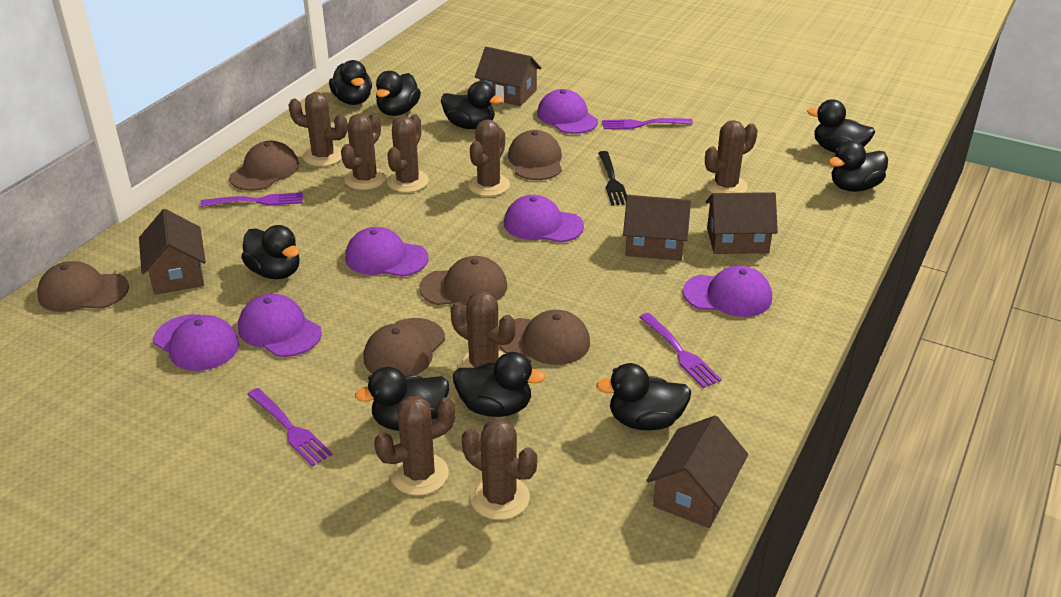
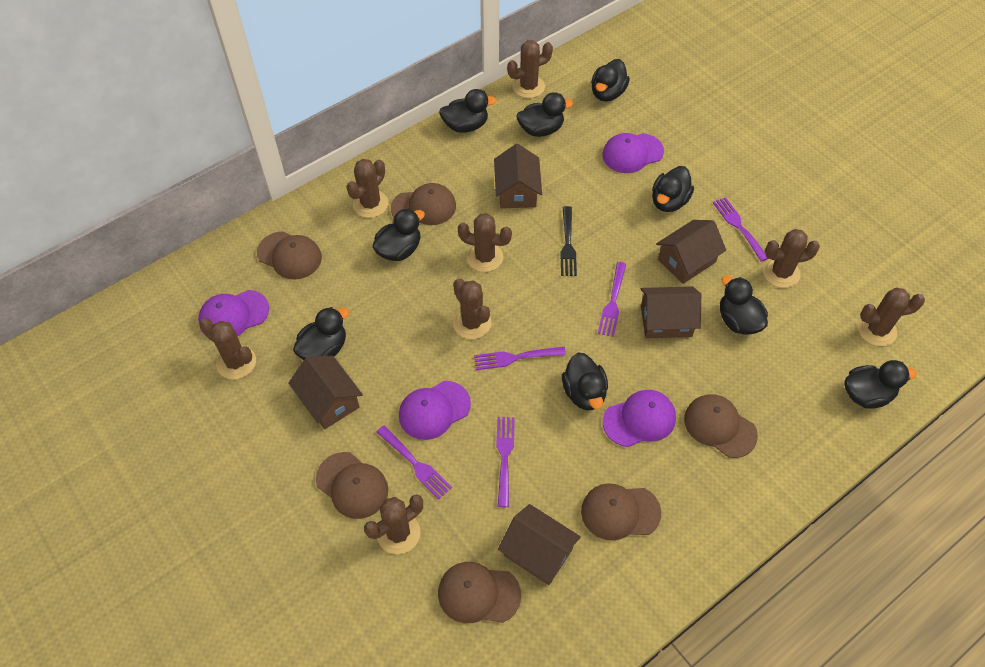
purple cap: [154,314,239,371] [238,294,322,357] [345,227,429,277] [504,195,584,243] [537,89,598,134] [683,266,772,317] = 6 -> [198,290,269,336] [399,381,471,440] [602,133,664,173] [603,390,676,447] = 4
purple fork: [200,192,303,207] [247,388,333,467] [602,118,693,129] [639,313,722,388] = 4 -> [377,425,452,499] [474,347,566,370] [496,417,515,507] [598,262,626,337] [713,197,768,262] = 5

